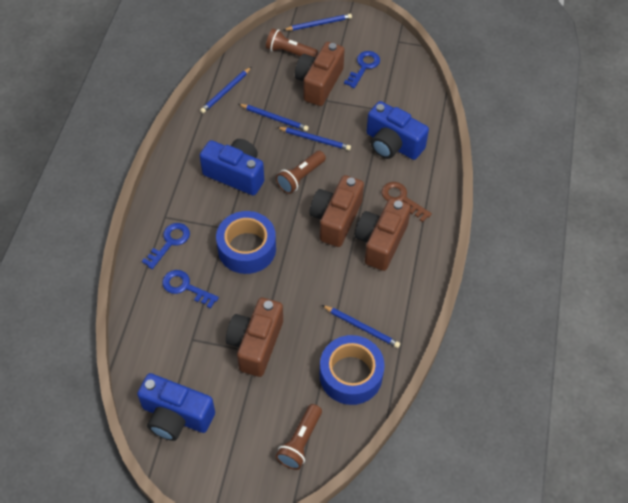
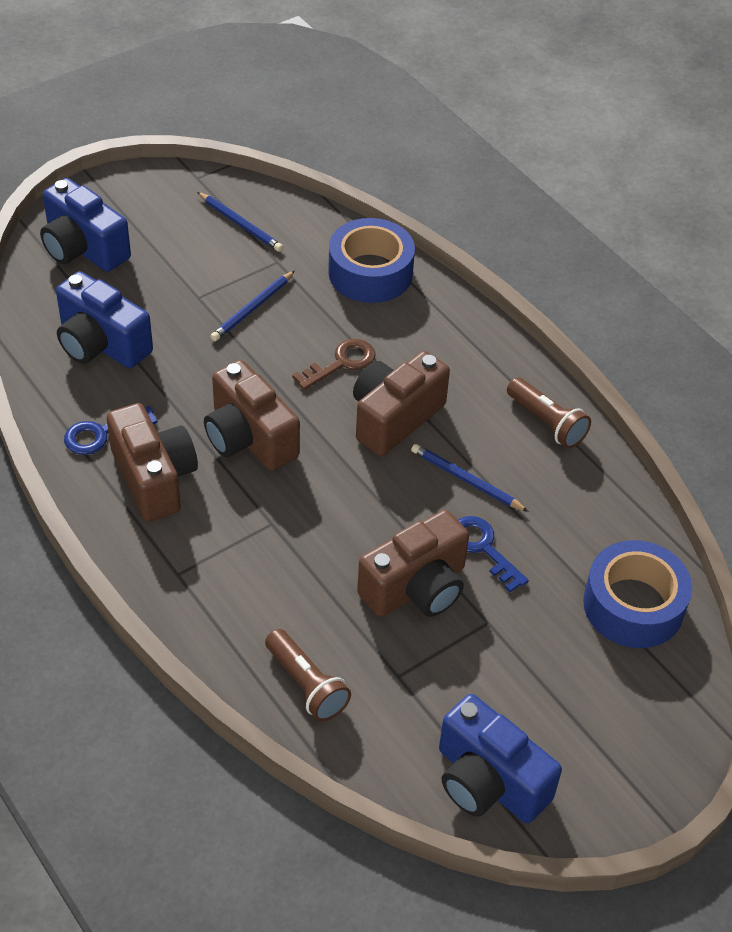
blue key: [142,223,190,269] [162,270,219,308] [344,51,380,88] = 3 -> [64,406,158,455] [458,516,529,592] = 2
blue pencil: [200,67,251,113] [239,104,309,131] [277,127,351,150] [284,14,352,31] [322,305,400,348] = 5 -> [197,192,283,252] [210,271,295,341] [411,444,529,512] = 3
brown flashlight: [266,28,318,57] [276,151,326,194] [276,404,322,470] = 3 -> [265,629,351,722] [507,378,591,448] = 2

